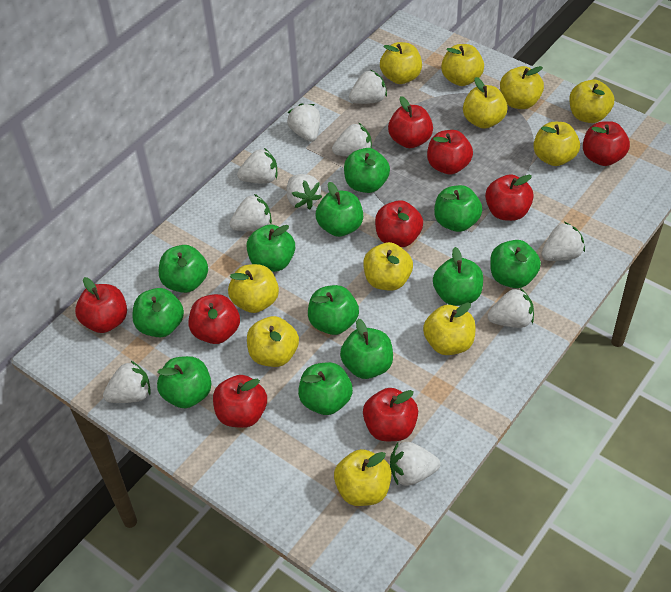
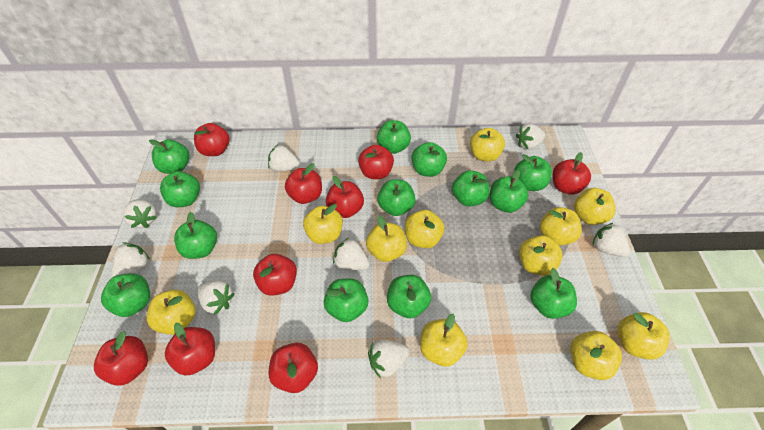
green apple: [132,288,184,337] [157,356,211,408] [159,245,208,293] [246,224,295,272] [298,362,353,415] [308,285,359,335] [316,182,363,237] [340,319,393,379] [344,148,390,193] [433,247,483,306] [434,185,482,232] [490,240,541,288] = 12 -> [101,274,150,317] [149,139,189,174] [160,171,200,207] [174,212,217,259] [324,278,368,322] [377,120,411,154] [377,179,416,216] [387,275,431,318] [412,142,447,177] [452,170,489,206] [490,170,528,213] [514,154,552,191] [530,268,577,319] = 13
white strawberry: [103,360,151,403] [230,194,272,231] [237,148,277,184] [287,103,320,142] [287,174,322,210] [332,122,372,157] [349,70,387,104] [390,442,440,486] [487,288,534,328] [541,222,585,261] = 10 -> [112,242,150,277] [123,199,157,228] [197,280,235,315] [268,145,300,172] [333,238,370,270] [368,340,410,378] [516,123,545,150] [593,223,630,257] = 8

